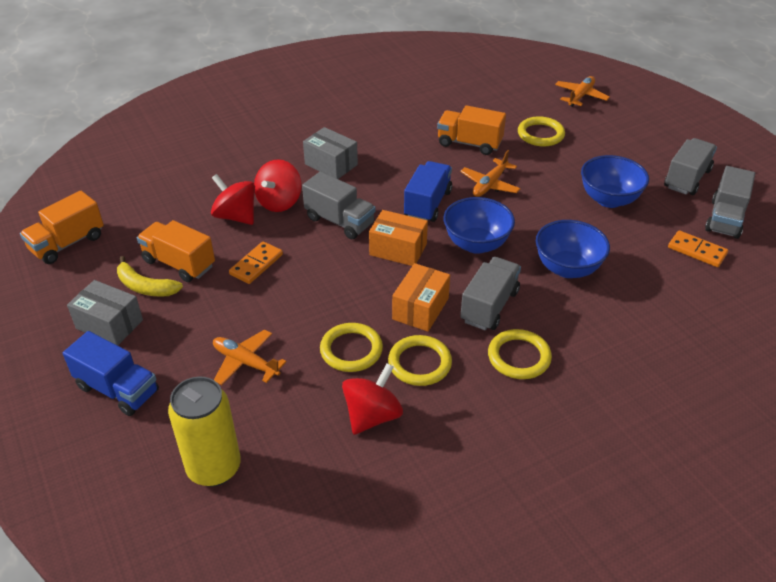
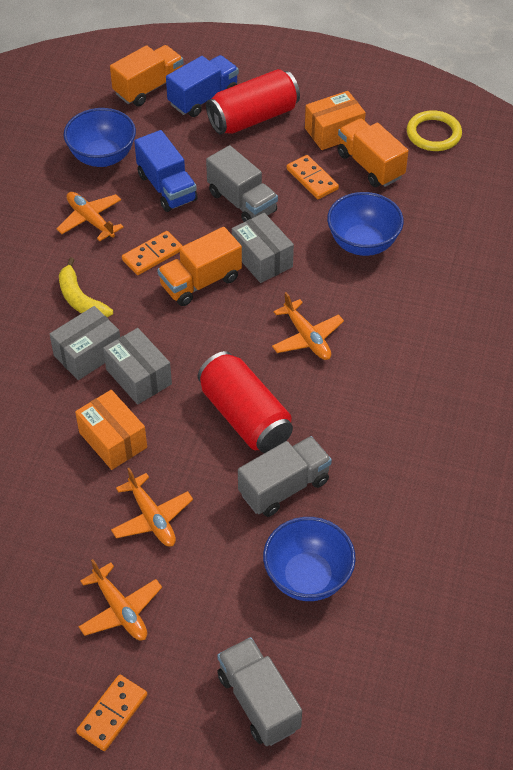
grey box: [67,280,143,346] [303,127,358,179] = 2 -> [50,306,120,380] [103,328,172,405] [232,213,294,283] = 3
grey truck: [302,172,376,239] [460,257,521,330] [664,138,717,195] [705,166,755,239] = 4 -> [206,145,278,222] [217,637,302,746] [238,436,332,517] = 3
orange domino: [229,241,283,284] [668,230,728,267] = 2 -> [76,675,147,751] [122,231,182,275] [287,155,339,199] = 3
orange plane: [213,329,286,385] [460,150,521,197] [555,76,610,107] = 3 -> [56,192,124,241] [79,559,162,640] [111,468,193,547] [272,292,344,360] = 4
red can: none = 0 -> [198,351,293,453] [206,69,300,134] = 2
red spinning top: [211,174,255,225] [254,159,302,212] [342,363,403,435] = 3 -> none = 0
yellow can: [168,376,241,487] = 1 -> none = 0
yellow ring: [320,323,383,372] [388,335,452,386] [488,329,552,379] [518,116,565,147] = 4 -> [407,110,462,151] = 1

